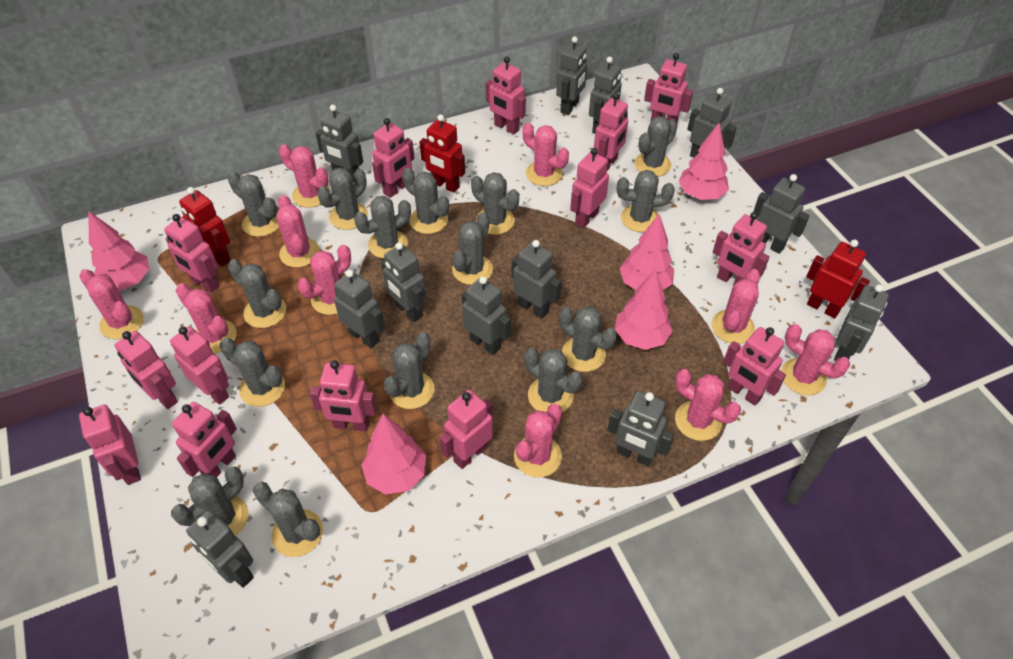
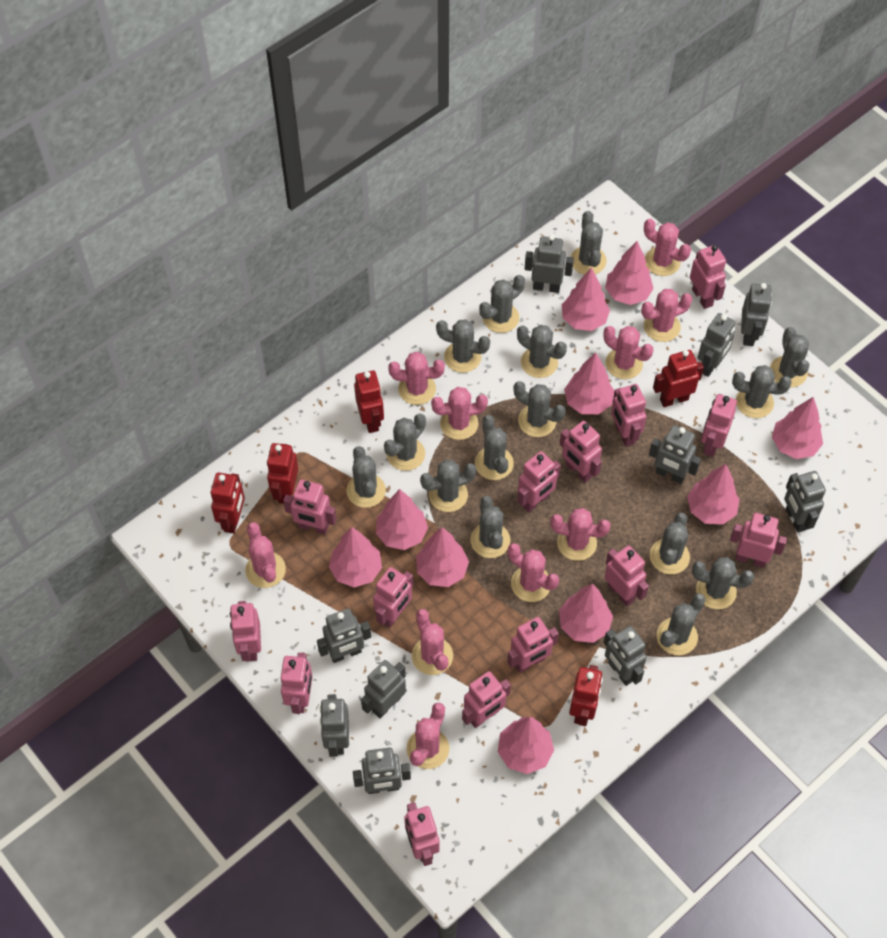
grey robot: [186,510,254,588] [316,105,363,182] [334,270,385,348] [381,242,426,322] [462,276,511,355] [512,240,561,319] [556,36,587,115] [589,57,622,134] [607,391,674,466] [687,88,737,158] [753,174,810,254] [834,284,889,361] = 12 -> [317,608,371,663] [320,694,349,757] [353,747,411,794] [361,660,406,718] [525,234,574,293] [604,626,647,686] [649,425,701,484] [698,313,736,377] [741,283,772,346] [784,471,826,533] = 10
pink tree: [89,212,149,291] [361,414,426,495] [615,269,673,350] [620,214,674,290] [678,123,729,200] = 5 -> [329,527,382,588] [376,489,428,550] [416,527,469,587] [498,717,554,774] [559,584,613,643] [562,267,610,331] [564,353,615,414] [605,241,654,305] [687,464,740,525] [772,397,823,459] = 10
red robot: [179,187,231,267] [419,114,465,193] [806,240,870,319] = 3 -> [211,472,245,533] [267,443,298,504] [354,370,384,433] [569,665,603,726] [653,350,704,407] = 5

